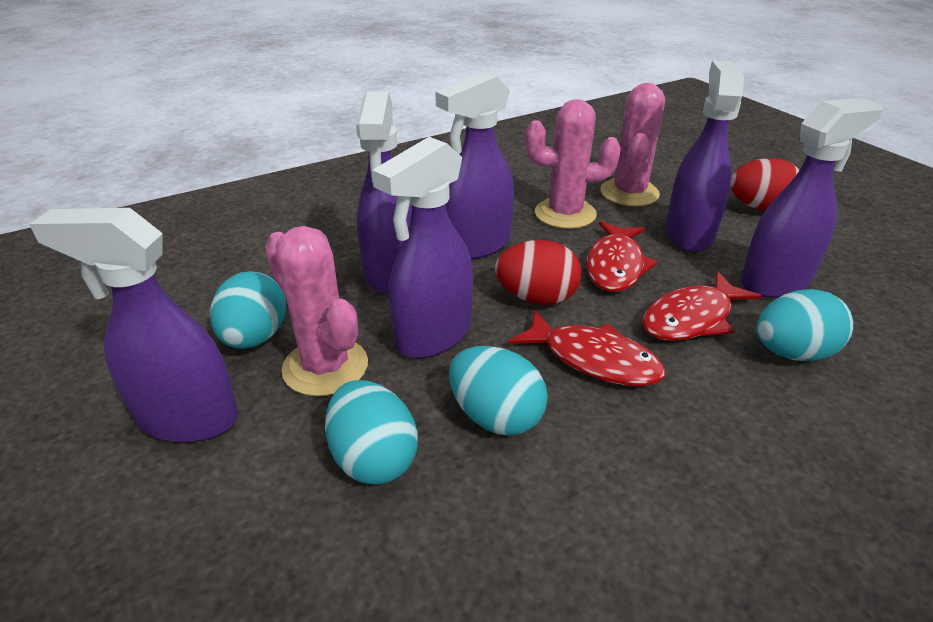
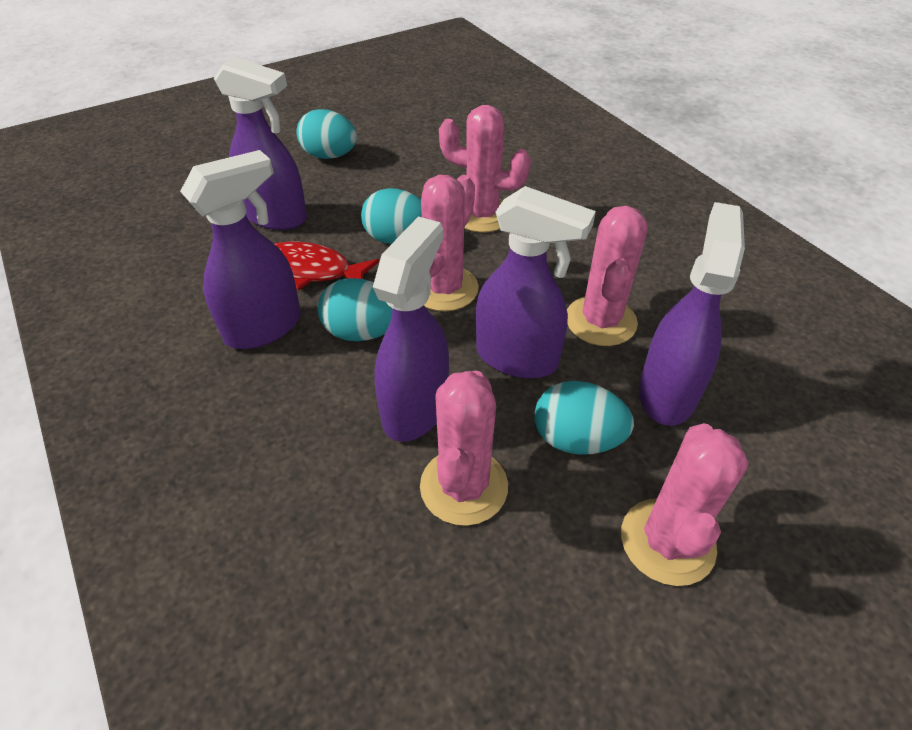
pink cactus: [265,226,368,396] [525,99,621,229] [600,83,665,207] = 3 -> [420,371,508,526] [421,175,479,311] [439,105,531,232] [567,206,648,346] [621,423,749,586] = 5
purple spray bottle: [29,208,238,443] [356,91,412,293] [372,137,473,358] [435,71,514,260] [666,60,744,252] [741,98,883,298] = 6 -> [180,150,301,349] [214,57,307,230] [373,217,449,442] [476,186,596,378] [639,202,745,426] = 5
red egg: [495,240,582,305] [731,158,800,211] = 2 -> none = 0
red fish: [508,310,665,386] [586,221,657,292] [642,271,762,341] = 3 -> [275,242,379,291] = 1

